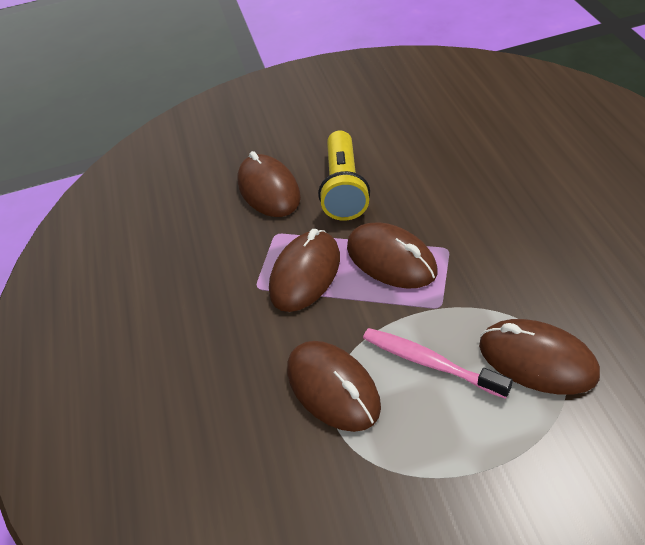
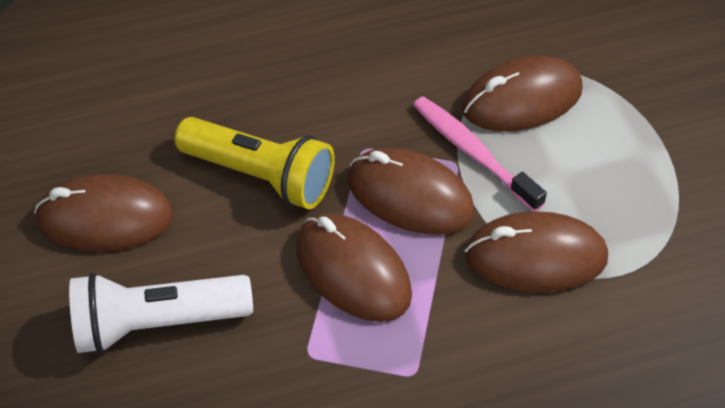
white flashlight: none = 0 -> [69,273,253,354] = 1

